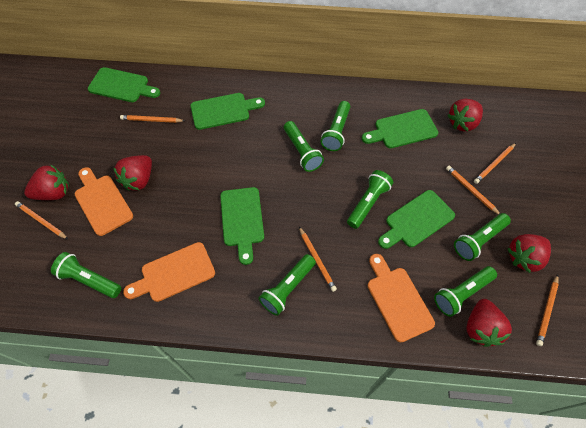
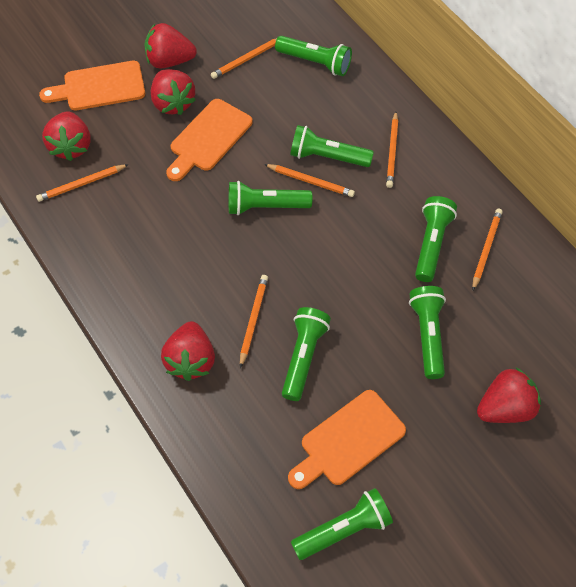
green cutting board: [88,67,160,102] [190,93,265,130] [220,187,264,265] [362,109,438,148] [378,190,455,249] = 5 -> none = 0

